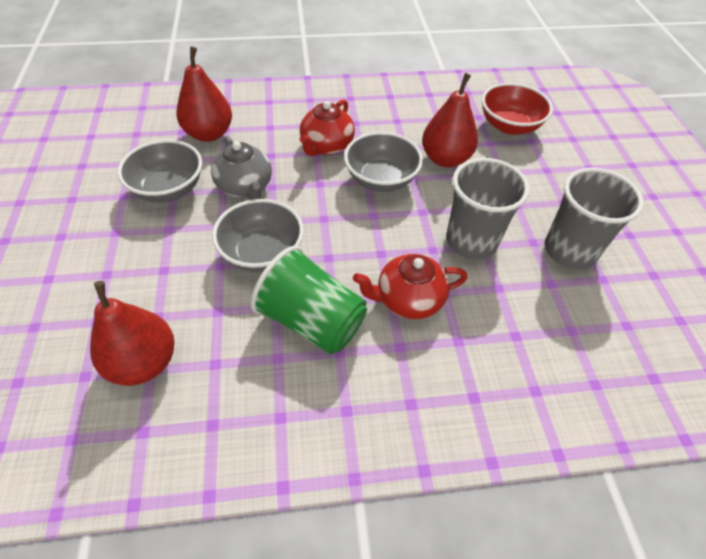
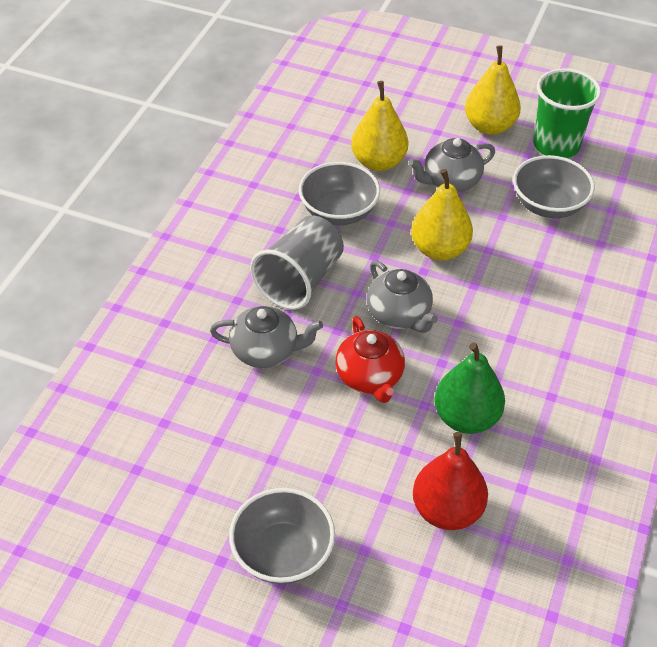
green pear: none = 0 -> [434,343,505,434] = 1
grey cup: [446,158,530,259] [544,168,644,270] = 2 -> [250,216,344,310] = 1
grey teapot: [211,136,272,200] = 1 -> [210,306,323,368] [367,260,438,333] [409,138,495,192] = 3
red bowl: [482,83,553,135] = 1 -> none = 0
red pear: [90,281,175,386] [176,46,232,142] [422,73,478,167] = 3 -> [413,432,488,530] = 1
red teapot: [300,99,355,156] [353,254,468,319] = 2 -> [335,316,405,403] = 1
yellow pear: none = 0 -> [351,81,408,171] [411,169,473,261] [465,45,521,135] = 3

